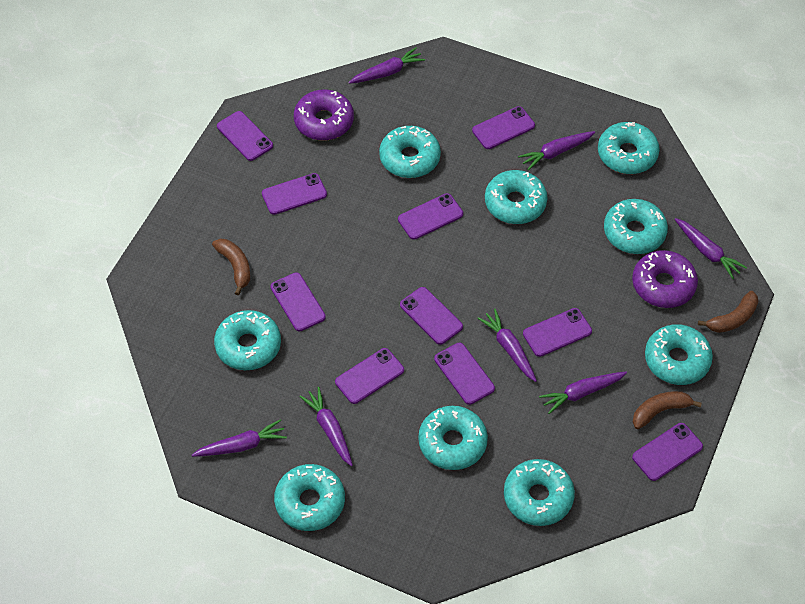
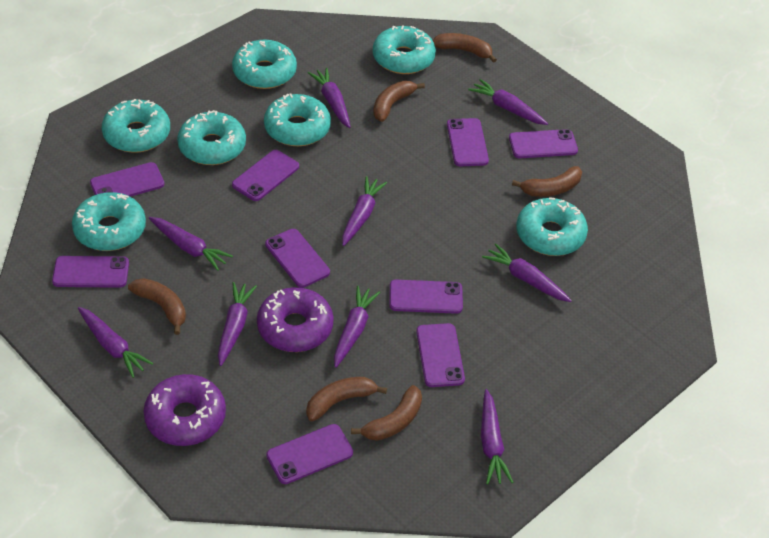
brown banana: [212,239,250,295] [633,391,702,429] [698,291,759,333] = 3 -> [128,278,186,335] [306,377,387,422] [351,385,422,441] [373,81,425,122] [433,33,497,63] [512,166,582,197] = 6
purple carrot: [192,419,287,457] [299,387,353,466] [349,47,425,84] [477,309,537,382] [518,131,595,170] [539,372,627,414] [675,218,747,279] = 7 -> [78,307,153,378] [149,217,233,271] [218,282,257,366] [308,68,351,128] [334,286,380,368] [342,176,387,246] [468,79,548,125] [481,389,514,484] [482,243,572,302] = 9
purple phone: [217,111,273,161] [262,173,327,215] [270,272,326,331] [335,348,404,404] [398,193,463,240] [400,287,463,345] [434,343,495,405] [472,106,535,149] [523,308,592,357] [632,423,703,481] = 10 -> [52,256,129,288] [90,162,165,197] [232,150,299,201] [265,229,330,288] [266,424,353,484] [389,280,463,314] [416,323,465,387] [447,118,489,167] [509,129,578,158] = 9
turquoise donut: [214,310,281,370] [274,464,345,531] [379,126,441,178] [418,406,488,470] [485,170,547,224] [504,459,575,526] [598,122,660,174] [604,199,668,254] [645,324,713,385] = 9 -> [72,192,146,251] [102,99,170,153] [177,110,246,165] [232,40,297,89] [264,94,331,146] [373,25,436,74] [516,197,588,256] = 7

